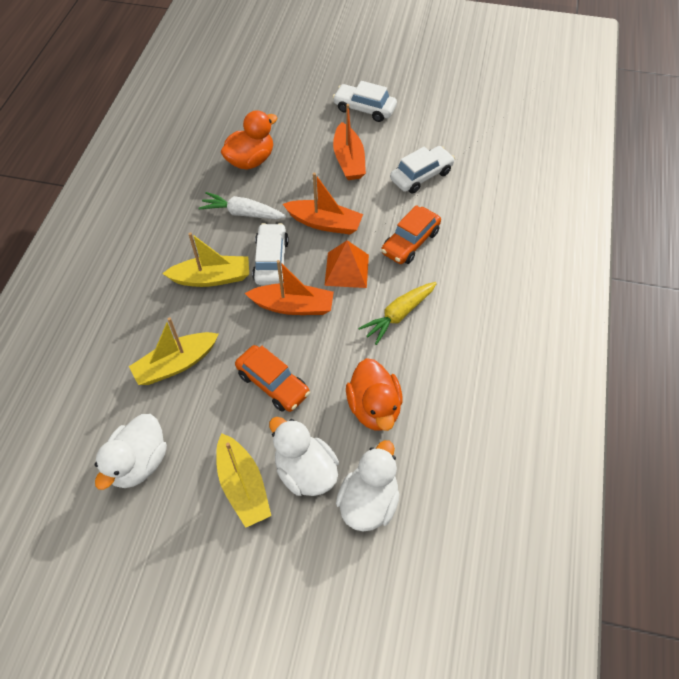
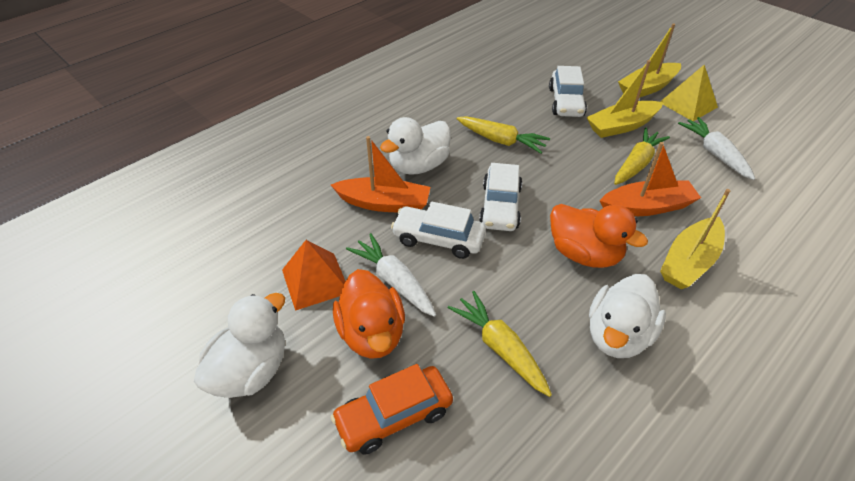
orange boat: [245,260,334,315] [283,173,363,235] [333,104,366,180] = 3 -> [331,136,430,212] [600,142,701,216] = 2
orange car: [235,345,310,412] [381,205,441,264] = 2 -> [330,364,453,455] = 1
white carrot: [198,192,286,219] = 1 -> [346,233,436,317] [678,117,755,180] = 2
yellow carrot: [358,282,437,345] = 1 -> [448,291,552,397] [456,116,550,154] [614,128,670,185] = 3
yellow pyramid: none = 0 -> [660,65,718,121] = 1

